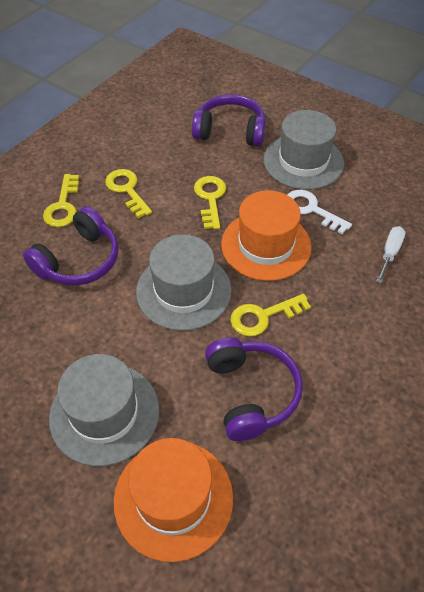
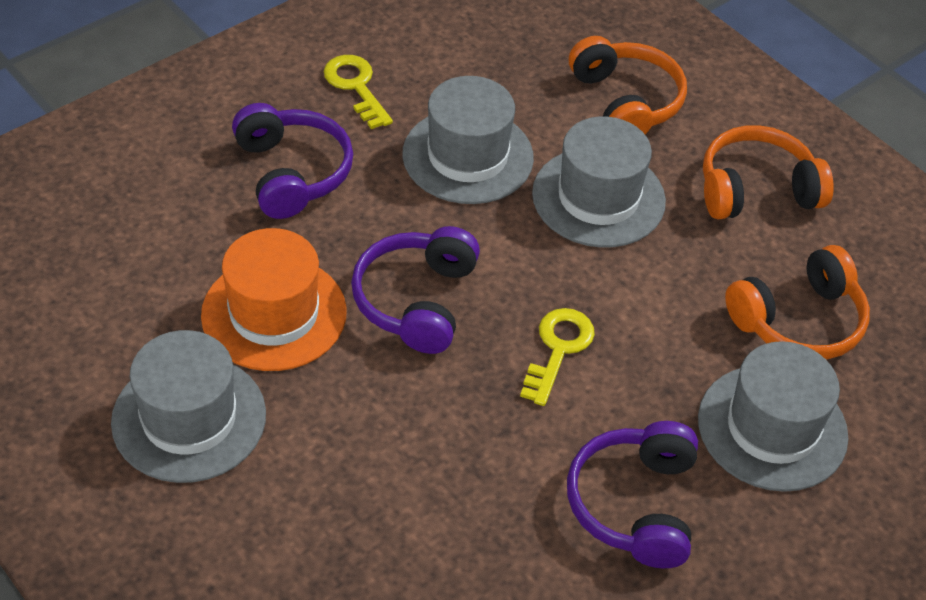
grey hat: [49,354,159,466] [136,234,232,331] [263,110,344,190] = 3 -> [111,330,266,483] [402,76,534,204] [532,116,666,248] [698,341,849,492] = 4
orange hat: [114,438,233,562] [221,190,311,281] = 2 -> [201,228,346,371] = 1
orange headphones: none = 0 -> [569,36,687,134] [703,125,834,220] [725,245,870,360] = 3
white key: [287,190,352,234] = 1 -> none = 0
white screwdriver: [376,226,405,283] = 1 -> none = 0
yellow key: [43,174,79,227] [105,169,152,218] [194,176,226,229] [231,294,311,336] = 4 -> [324,55,393,129] [520,308,595,406] = 2

